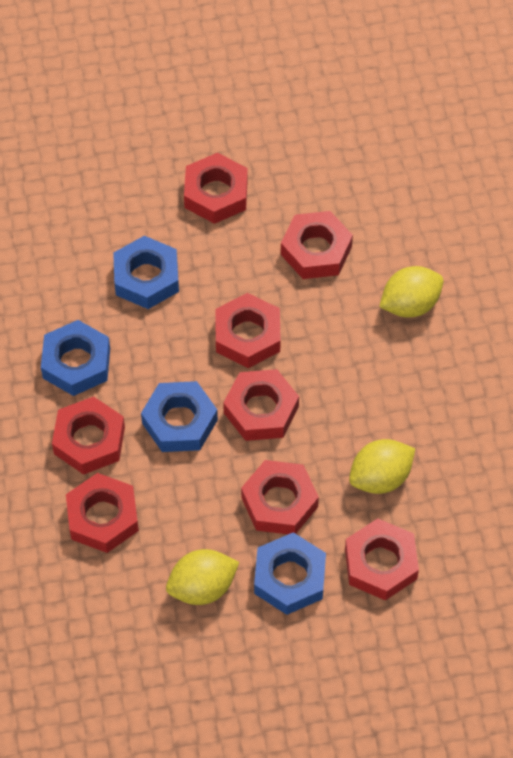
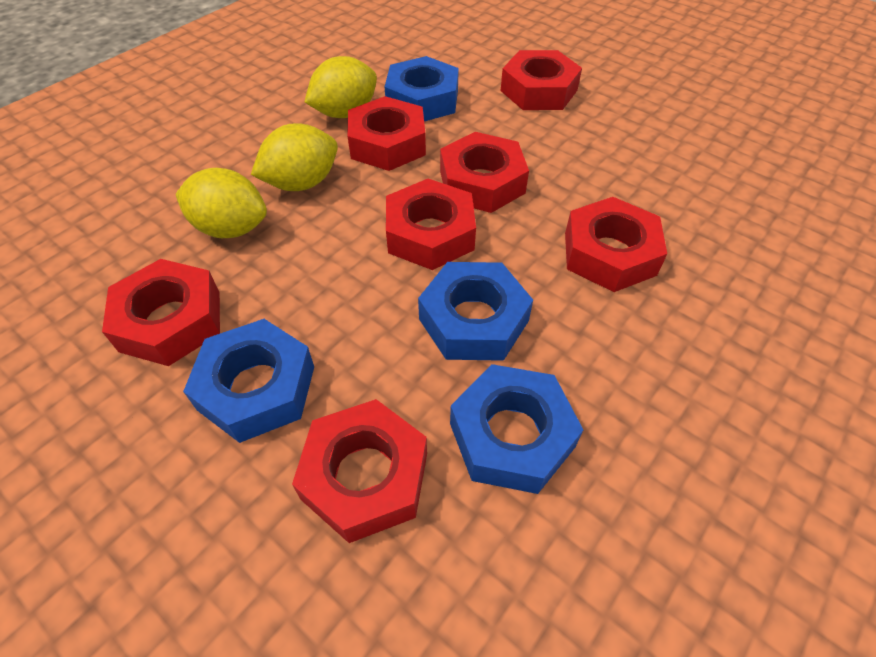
red nut: [52,396,125,475] [66,473,139,553] [184,153,248,224] [216,293,281,368] [223,369,299,441] [241,460,319,534] [281,211,353,279] [345,518,419,601] = 8 -> [102,259,220,366] [292,399,427,543] [347,96,426,171] [386,179,476,270] [440,132,529,213] [501,50,582,110] [565,197,667,292] = 7

